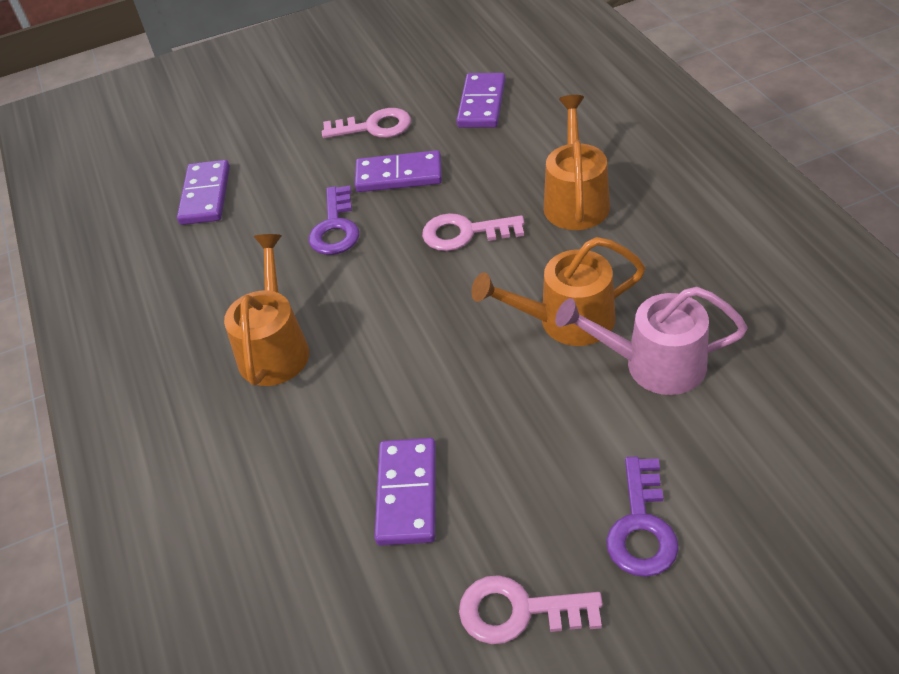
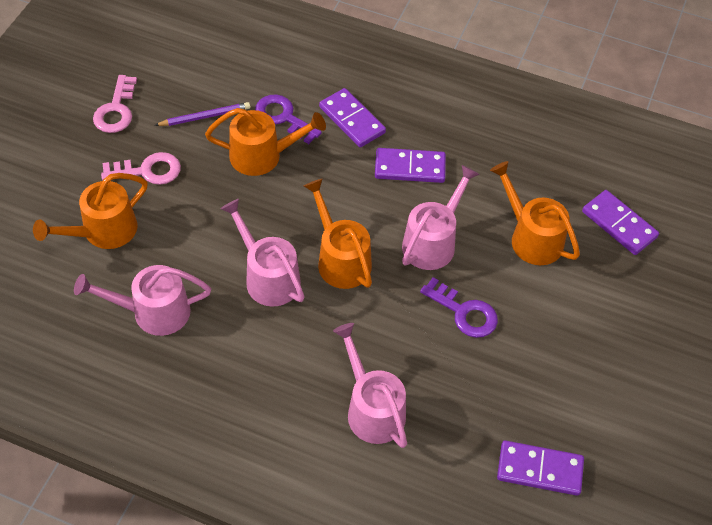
orange watering can: [224,234,309,386] [472,237,645,346] [544,95,610,230] = 3 -> [33,173,148,249] [205,108,326,176] [304,179,372,289] [490,161,580,265] = 4
pink key: [322,108,411,138] [422,213,524,251] [459,575,603,644] = 3 -> [93,75,137,133] [101,152,181,185] = 2
pink watering can: [555,287,748,395] = 1 -> [74,265,211,336] [220,199,305,307] [333,323,407,448] [402,165,480,270] = 4
purple pencil: none = 0 -> [155,102,250,126] = 1

